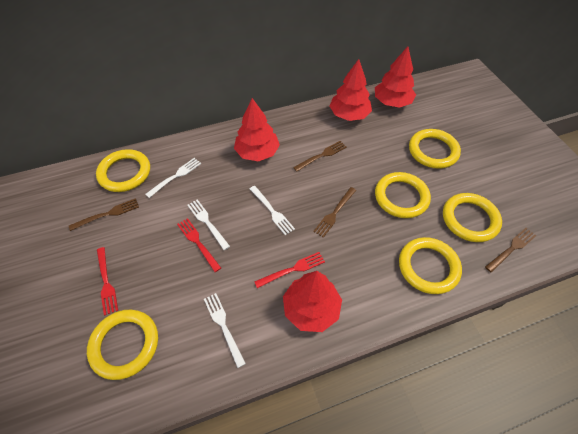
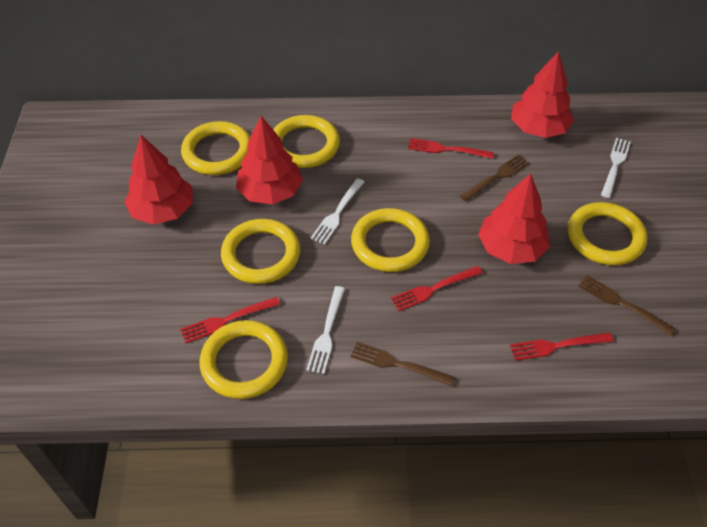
brown fork: [69,198,139,231] [293,141,347,172] [313,187,356,238] [485,228,536,273] = 4 -> [350,342,455,386] [460,154,529,202] [578,275,675,336] = 3
red fork: [97,247,118,316] [177,218,221,272] [254,252,325,288] = 3 -> [180,297,280,343] [391,266,483,311] [408,138,494,159] [510,332,614,361] = 4
white fork: [145,158,201,198] [187,199,230,250] [204,293,246,368] [250,186,295,235] = 4 -> [306,286,345,374] [311,178,364,245] [601,138,631,198] = 3

